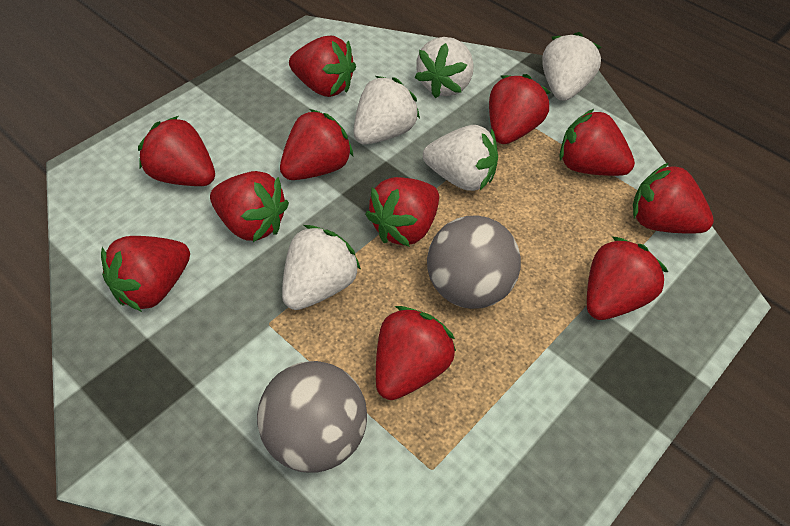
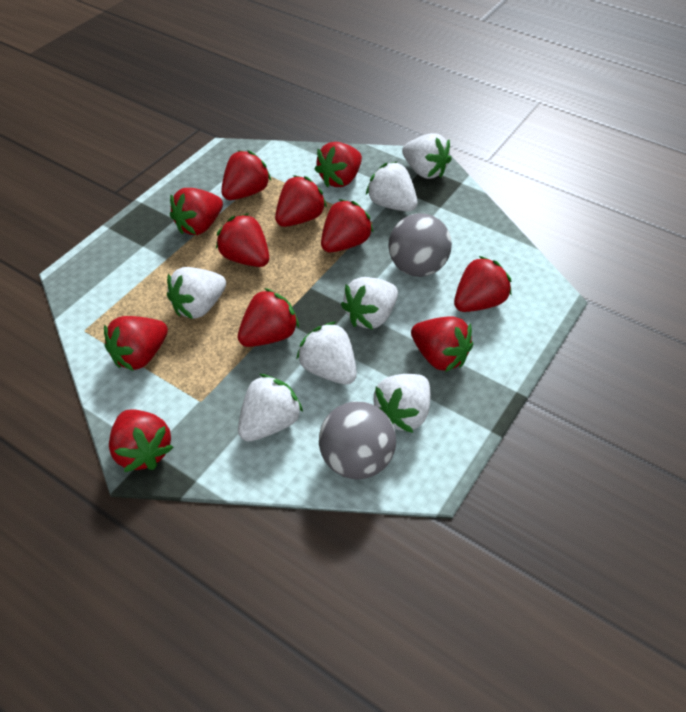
white strawberry: [282,225,361,310] [353,76,420,145] [414,37,474,98] [423,125,498,191] [542,32,601,101] = 5 -> [167,267,226,319] [238,374,303,441] [296,321,357,385] [341,277,398,330] [366,161,418,212] [373,374,431,433] [402,133,452,179] = 7

